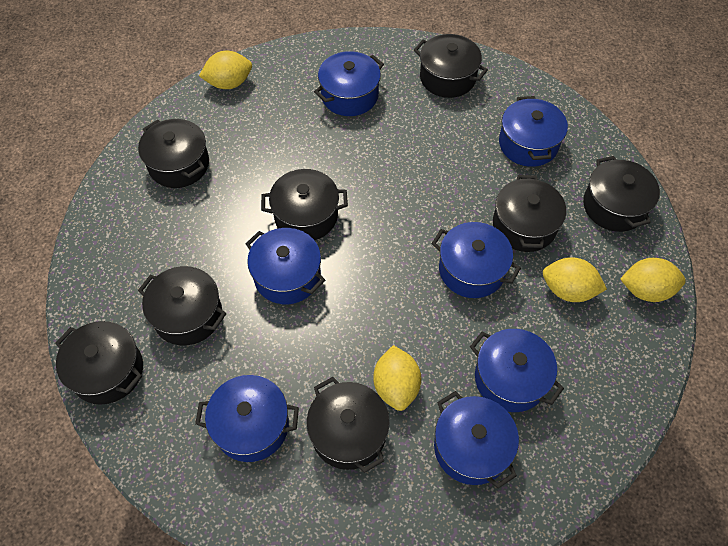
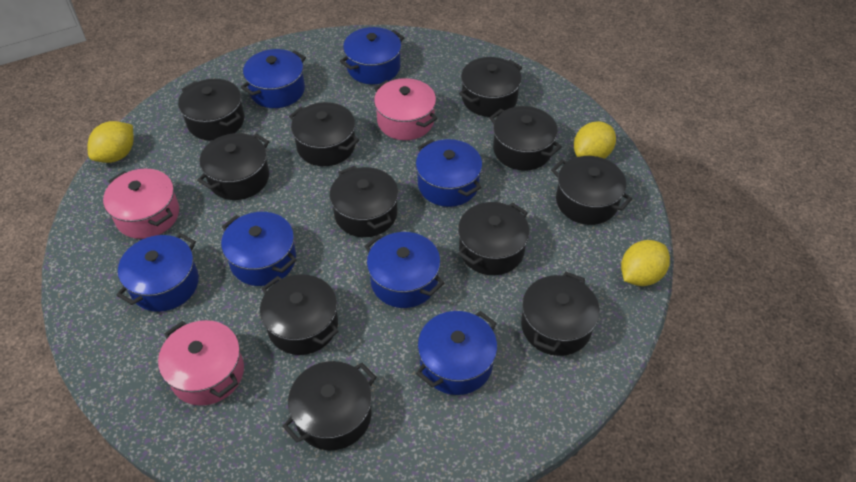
black pot: [55,321,143,405] [138,119,209,188] [138,266,226,345] [261,169,348,240] [307,377,390,473] [414,34,488,98] [493,175,566,252] [583,156,660,232] = 8 -> [178,79,244,141] [197,133,269,200] [260,274,339,355] [282,361,377,450] [289,102,359,166] [330,166,398,237] [458,202,530,275] [459,57,522,117] [489,106,562,171] [521,272,600,356] [551,156,632,225] = 11
pink pot: none = 0 -> [103,169,179,239] [158,320,244,406] [374,78,437,140] = 3
yellow lemon: [199,51,252,89] [373,345,421,411] [543,257,607,302] [620,258,686,302] = 4 -> [88,121,134,163] [574,121,616,159] [621,240,670,286] = 3

